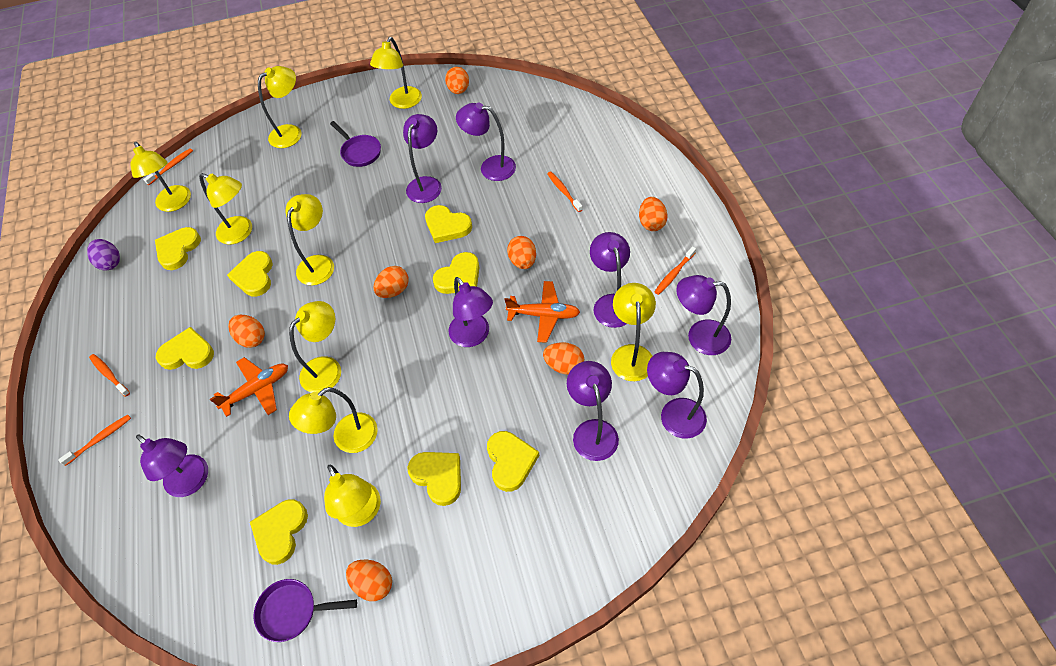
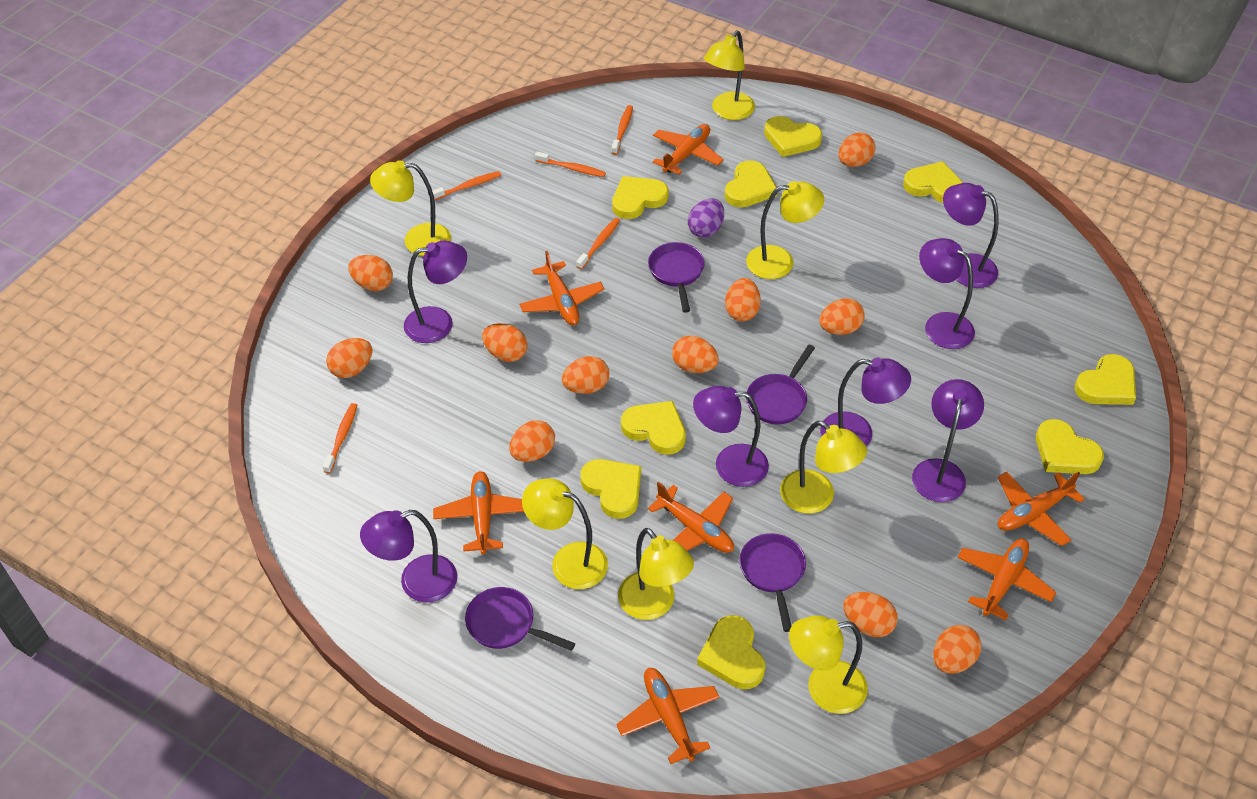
orange egg: [228,315,265,348] [346,560,392,601] [373,266,409,298] [445,67,469,94] [507,236,536,269] [543,342,584,374] [639,197,668,231] = 7 -> [326,338,373,378] [348,255,393,291] [482,323,527,362] [509,420,555,462] [562,356,609,394] [672,336,719,373] [725,278,761,322] [819,298,865,335] [838,133,876,167] [843,592,898,637] [933,625,981,674] = 11
orange plane: [210,357,288,417] [504,281,580,343] = 2 -> [433,471,524,555] [519,251,604,325] [616,668,720,764] [648,482,734,553] [653,124,724,175] [957,538,1056,620] [998,472,1085,546] = 7
purple lamp: [136,434,208,497] [403,114,442,203] [448,277,493,347] [456,102,516,181] [567,361,619,461] [590,232,630,328] [647,352,707,439] [676,275,731,355] = 8 -> [360,510,457,602] [404,241,467,343] [693,386,769,487] [820,358,911,447] [912,379,984,502] [919,238,975,349] [943,183,999,288] = 7
purple pan: [253,579,357,642] [330,121,381,167] = 2 -> [465,587,575,651] [648,242,705,313] [739,533,806,632] [746,345,815,425] = 4
yellow heart: [155,227,201,270] [156,327,214,370] [227,251,273,297] [250,499,308,565] [407,452,461,506] [425,205,472,243] [433,252,480,294] [487,431,539,492] = 8 -> [581,459,641,519] [612,176,668,219] [621,401,686,455] [697,615,765,689] [725,160,777,208] [764,116,822,157] [903,161,963,203] [1036,419,1104,474] [1075,354,1136,405] = 9
yellow lamp: [131,142,191,212] [199,173,252,244] [258,66,302,148] [285,194,334,285] [289,301,341,393] [289,387,378,453] [324,465,381,527] [370,37,422,109] [611,283,656,381] = 9 -> [370,160,451,256] [522,478,608,589] [618,528,694,620] [704,31,755,120] [746,181,824,279] [780,421,867,514] [789,616,868,714] = 7

